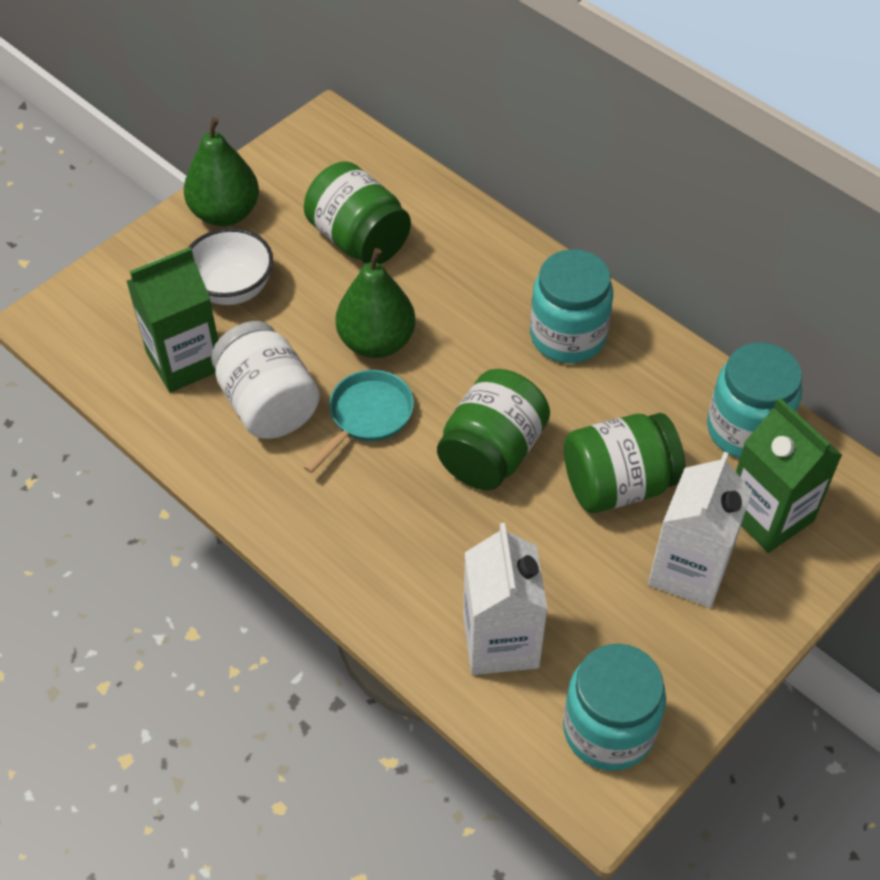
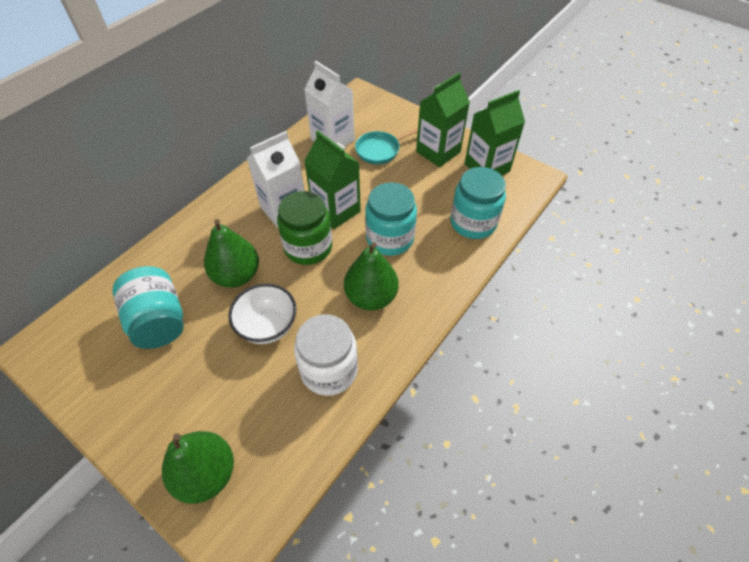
green carton: [126,247,218,393] [736,398,842,553] = 2 -> [304,130,361,229] [416,73,470,167] [464,90,525,175] = 3
green jar: [304,161,411,264] [437,369,550,490] [564,413,686,513] = 3 -> [277,191,332,265] = 1
green pear: [184,117,259,226] [336,248,415,358] = 2 -> [162,431,234,504] [204,219,259,288] [344,242,399,310] = 3

